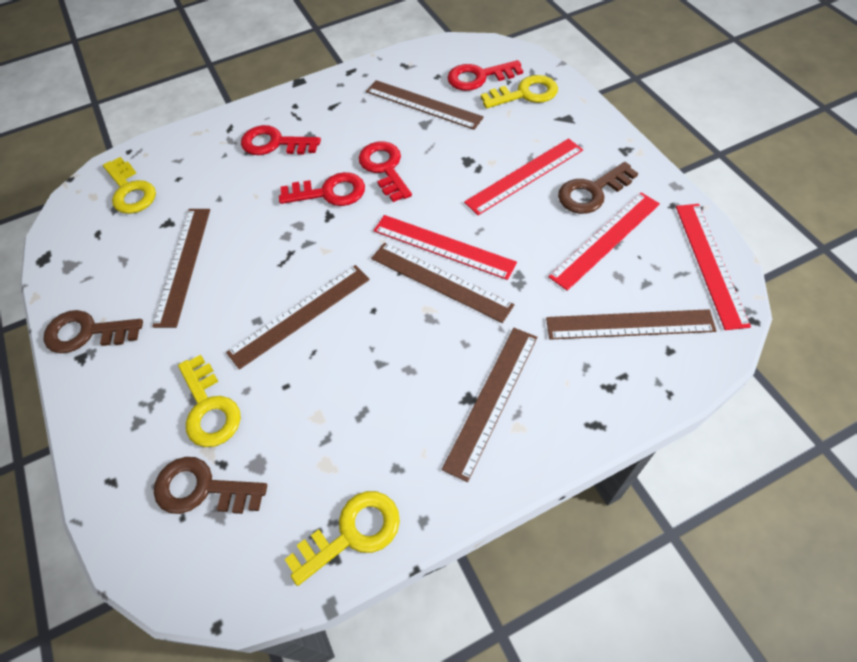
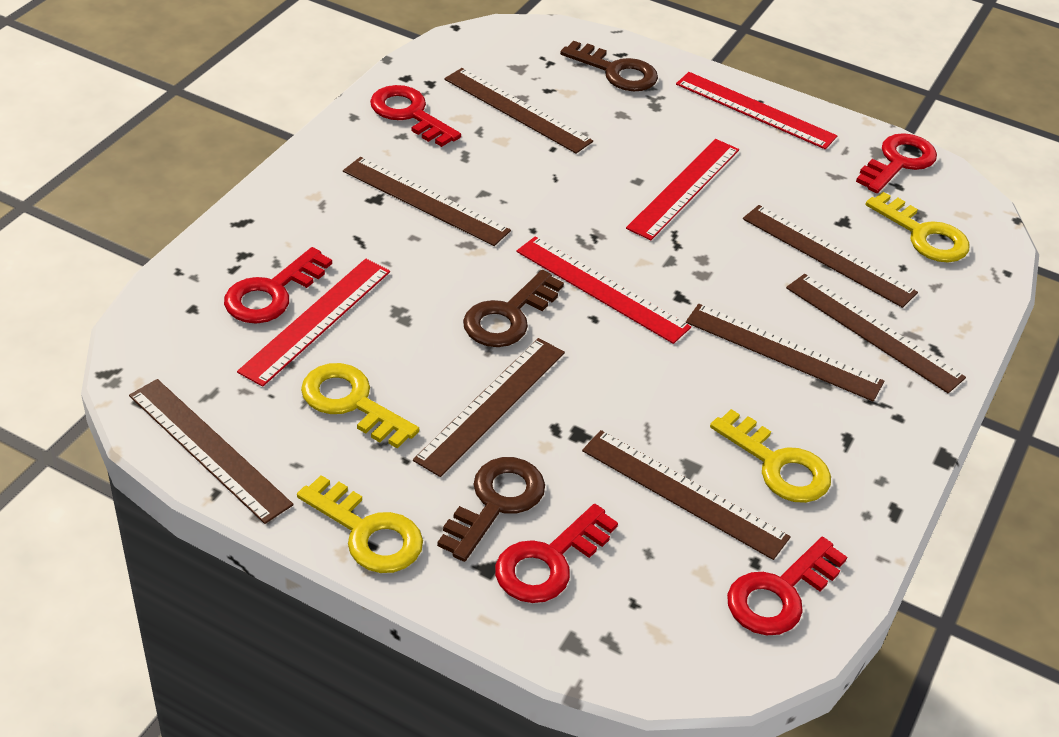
brown ruler: [152,209,210,328] [226,265,370,370] [366,80,484,130] [371,243,515,323] [442,328,537,482] [546,309,716,340] = 6 -> [129,379,293,524] [343,157,511,246] [413,338,565,477] [444,68,593,154] [582,430,791,560] [686,304,884,401] [743,205,918,308] [786,274,966,393] = 8
red key: [241,125,321,155] [279,172,365,206] [359,141,412,202] [447,60,523,91] = 4 -> [224,247,332,324] [370,85,461,147] [495,504,618,603] [727,537,847,635] [856,133,937,193] = 5

